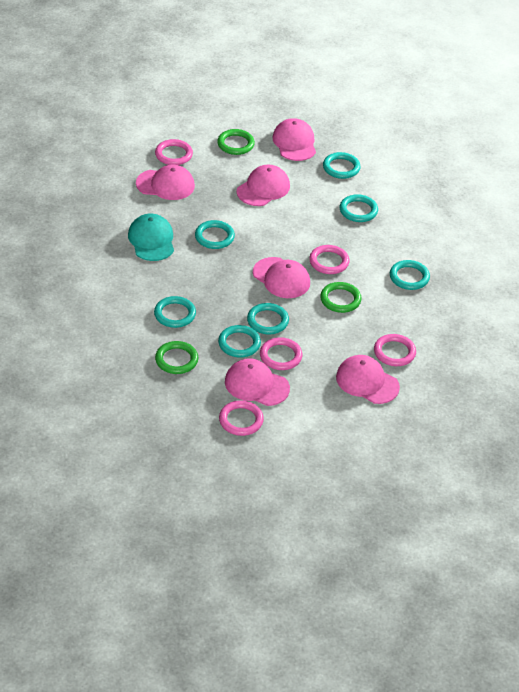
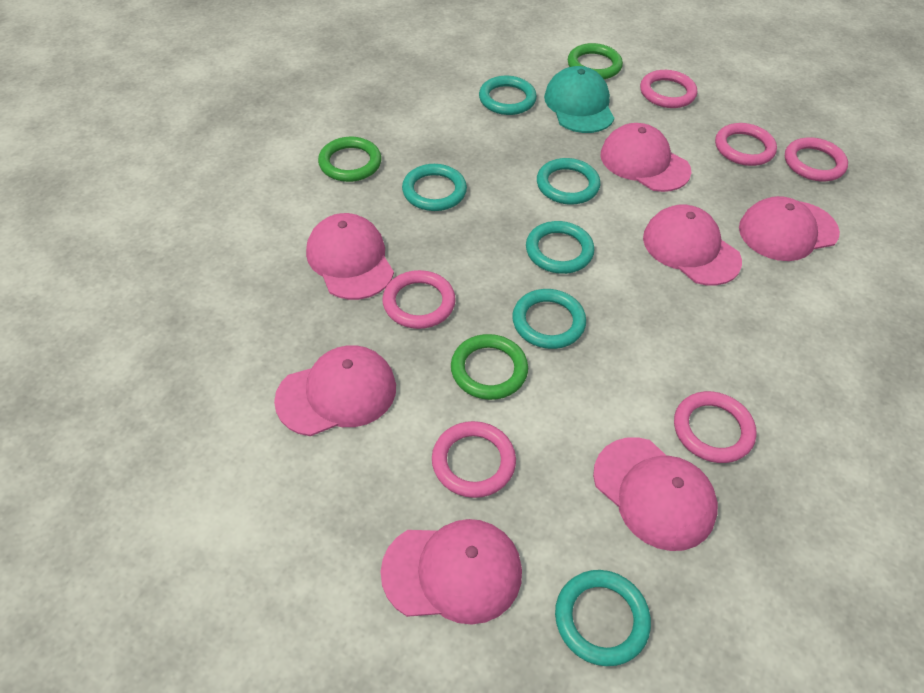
pink cap: [136,165,195,200] [225,358,290,406] [236,165,290,206] [253,257,310,298] [273,118,316,161] [336,355,400,404] = 6 -> [274,345,396,436] [306,213,394,300] [381,519,522,625] [593,437,718,551] [601,123,691,192] [643,205,742,286] [739,196,840,261] = 7
pink ring: [155,139,193,165] [219,400,264,436] [260,337,302,370] [309,245,350,274] [374,334,416,366] = 5 -> [382,270,456,329] [432,421,516,498] [640,70,697,108] [674,391,757,463] [715,123,777,166] [785,137,848,181] = 6
turquoise ring: [154,296,196,328] [195,220,235,249] [218,325,261,357] [247,303,289,334] [323,152,361,179] [340,194,378,222] [390,260,430,290] = 7 -> [402,164,467,211] [479,76,537,115] [512,289,586,349] [526,221,595,274] [537,158,600,205] [555,570,651,666] = 6

